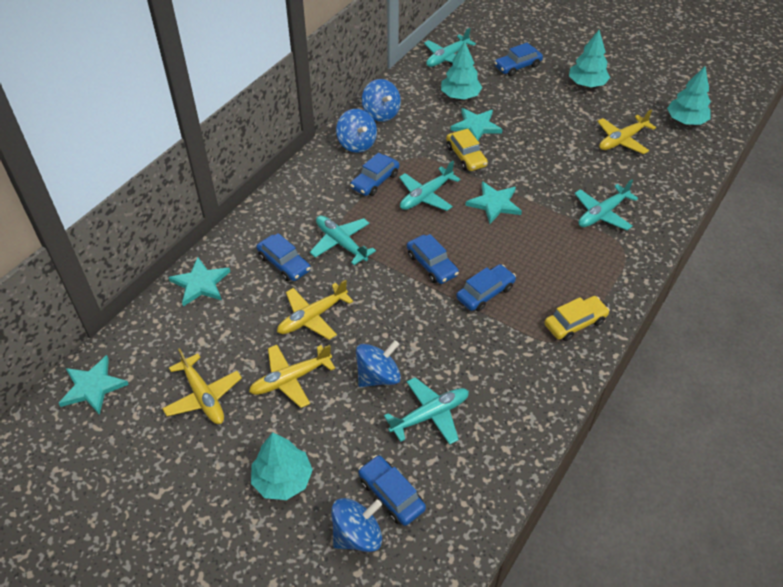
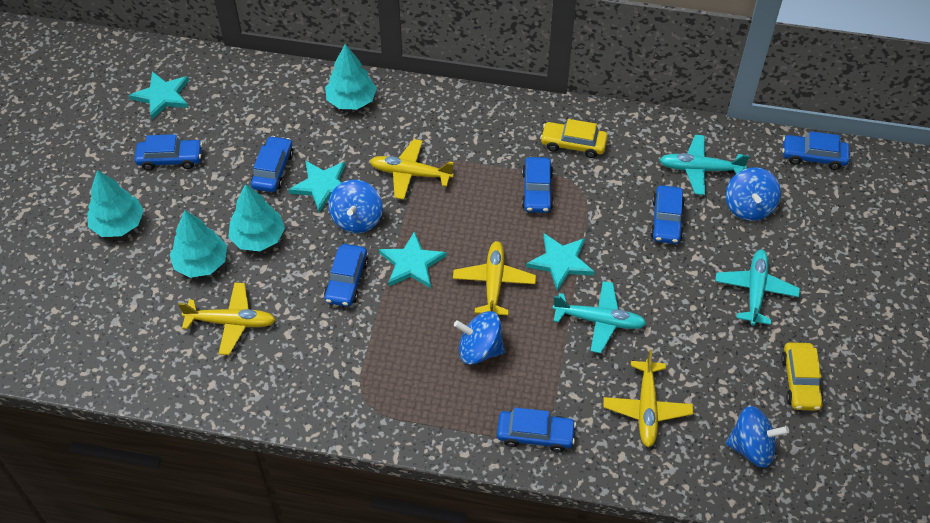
blue car: [256,233,311,281] [350,153,399,196] [358,455,426,526] [407,234,459,284] [456,264,516,312] [494,42,543,76] = 6 -> [135,134,203,170] [251,136,293,192] [324,244,368,307] [497,407,576,452] [522,157,553,213] [650,185,685,244] [782,131,849,170] = 7
turquoise plane: [310,216,376,265] [384,377,469,445] [399,161,460,211] [424,27,476,67] [575,179,638,230] = 5 -> [552,281,647,353] [660,135,750,195] [715,249,800,326] = 3

